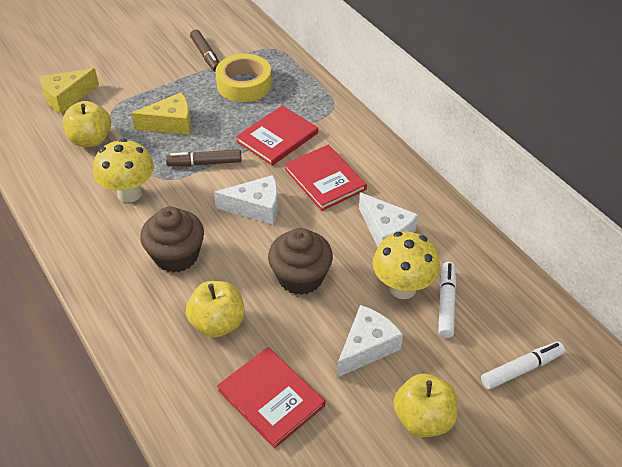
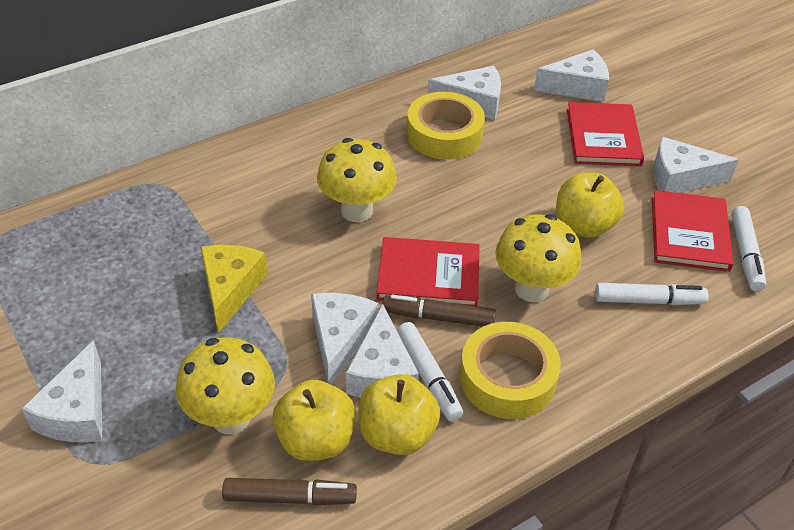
brown cupcake: [140,207,204,273] [268,228,333,295] = 2 -> none = 0
white cheese: [214,175,278,225] [337,305,403,378] [359,192,418,247] = 3 -> [22,340,102,443] [311,293,379,384] [346,304,419,398] [428,66,501,120] [534,49,609,102] [653,137,739,193] = 6
white marker: [438,262,456,338] [481,342,565,389] = 2 -> [397,322,463,422] [595,283,709,305] [731,206,766,291] = 3
yellow cheese: [40,68,99,114] [131,92,191,135] = 2 -> [200,245,268,334] = 1
yellow mushroom: [93,138,154,203] [373,232,440,299] = 2 -> [176,337,275,434] [317,138,397,222] [495,214,582,302] = 3
yellow tape: [215,54,272,102] = 1 -> [407,91,485,160] [460,322,561,419] = 2

